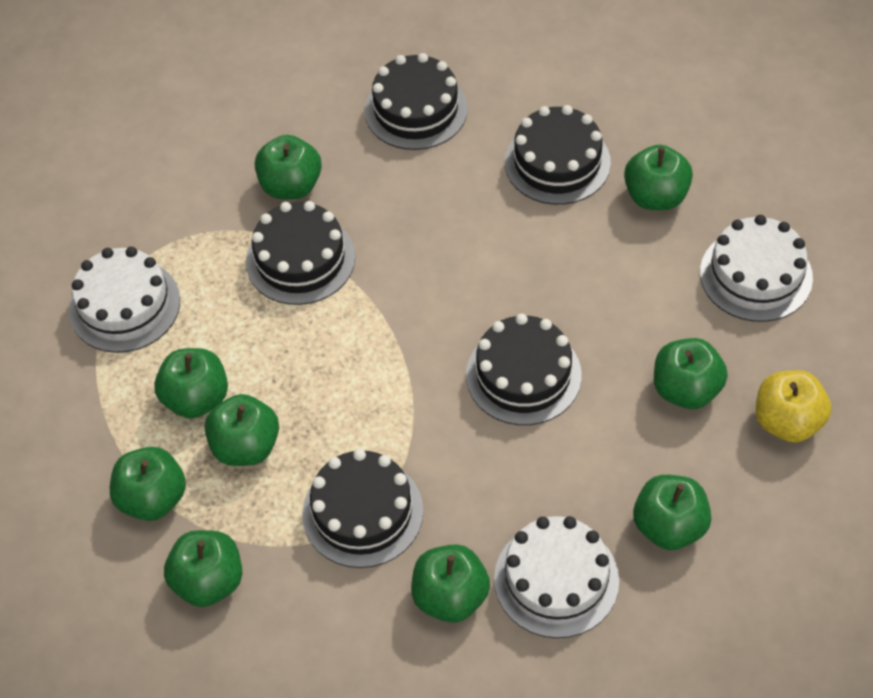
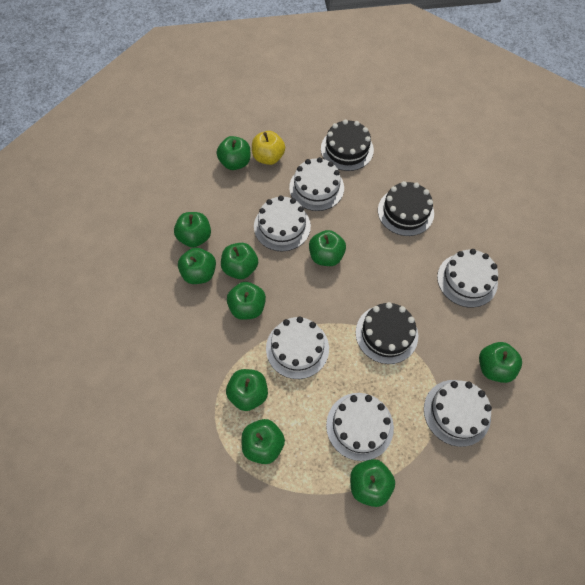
black cake: [246,201,355,305] [302,449,423,568] [365,53,468,150] [466,313,582,425] [505,105,611,205] = 5 -> [321,119,374,171] [356,302,418,364] [378,181,434,236] = 3
green apple: [110,447,186,521] [154,348,228,419] [164,530,242,607] [205,394,279,466] [255,135,322,199] [411,544,490,623] [624,145,693,210] [633,475,711,550] [654,338,728,409] = 9 -> [174,212,211,247] [178,248,216,284] [217,136,250,170] [221,243,258,279] [226,369,268,411] [227,282,266,320] [242,419,285,464] [309,230,346,266] [350,459,395,507] [479,342,522,383] = 10
white cake: [69,247,180,353] [494,516,619,638] [700,215,813,322] = 3 -> [254,196,311,251] [266,317,329,379] [289,157,344,211] [326,393,394,461] [424,380,492,447] [437,249,498,308] = 6

